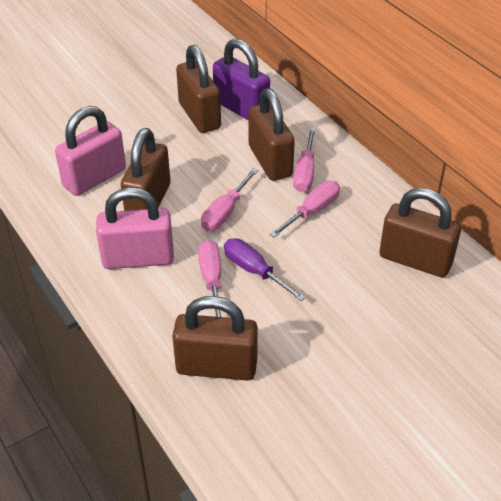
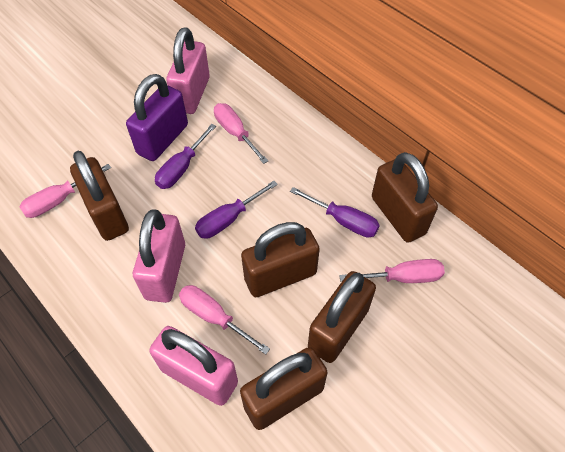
pink padlock: [55,106,126,196] [96,187,174,269] = 2 -> [133,210,185,303] [149,326,238,406] [166,28,210,114] = 3
purple screwdriver: [224,238,306,301] = 1 -> [155,124,216,189] [195,181,278,239] [290,187,380,237] = 3

